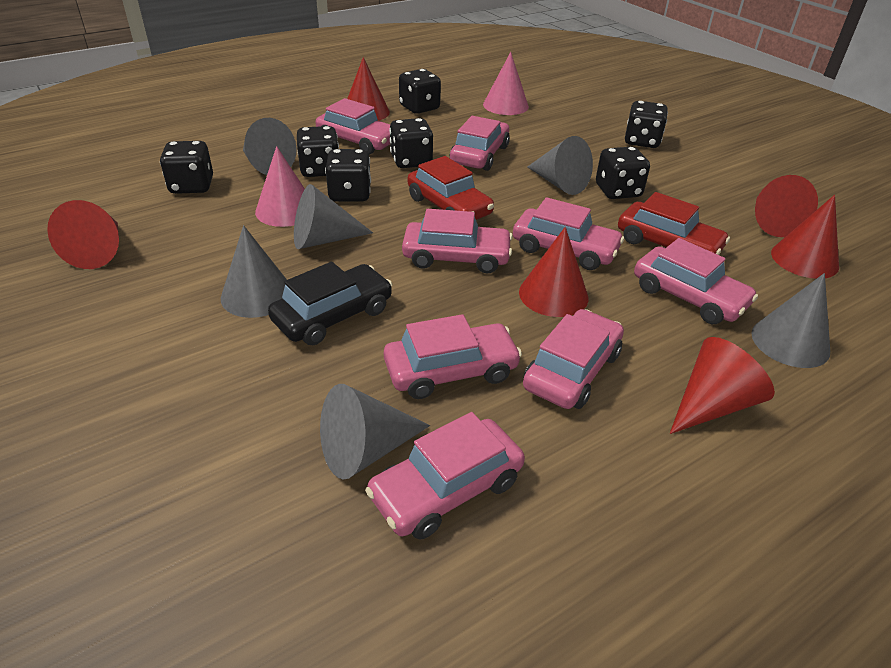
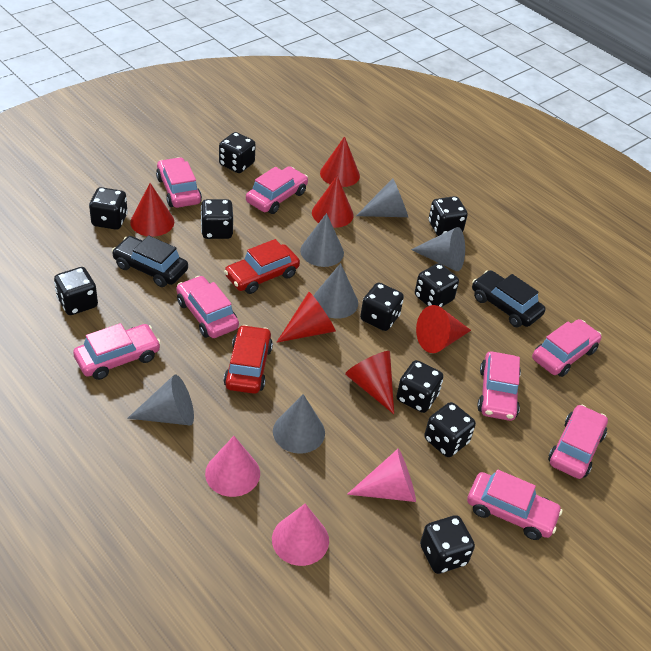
black car: [268,262,393,345] = 1 -> [112,235,188,287] [472,270,546,327] = 2
black dice: [160,141,213,194] [297,126,339,177] [325,149,371,202] [389,118,433,168] [399,69,441,114] [596,147,650,199] [625,101,668,148] = 7 -> [54,267,98,315] [89,187,128,230] [201,199,233,239] [219,132,256,173] [360,283,404,331] [396,360,443,413] [415,263,459,307] [420,515,475,574] [424,402,476,457] [429,196,468,236] = 10
pink cone: [255,146,305,227] [483,52,529,115] = 2 -> [205,436,260,497] [272,504,329,566] [347,449,416,502] = 3

